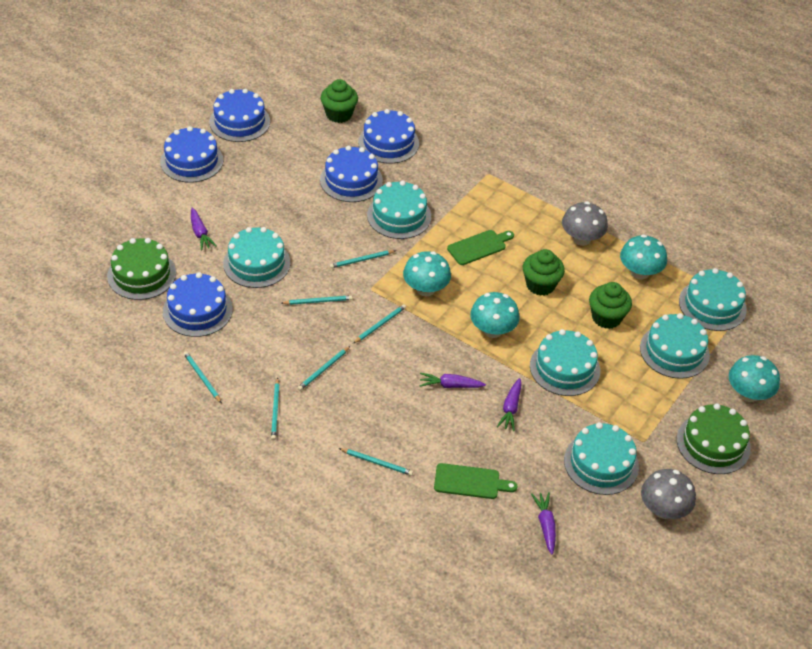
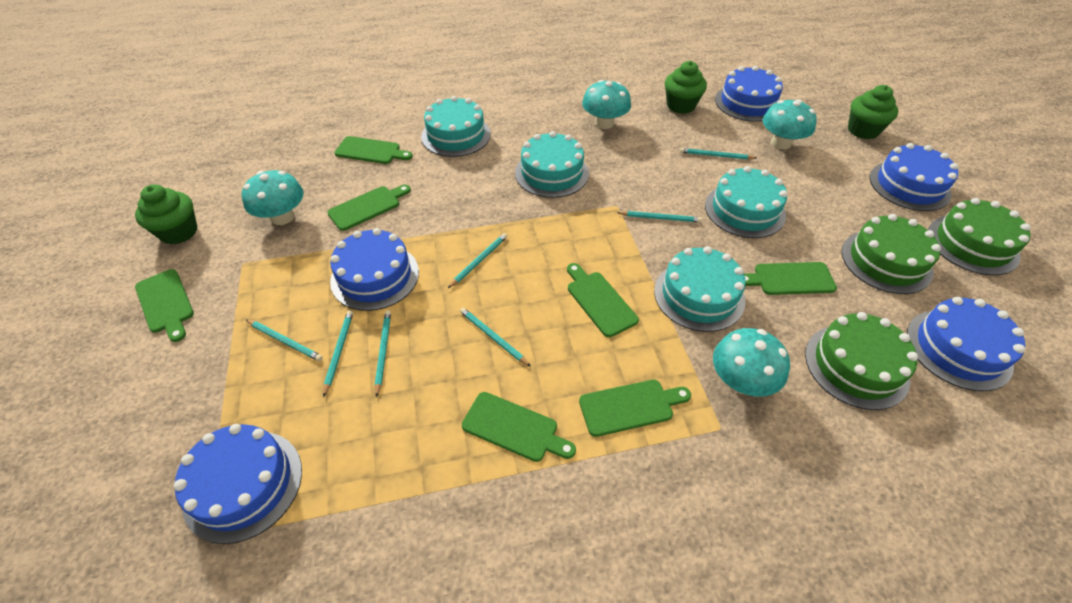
green cake: [107,238,176,300] [677,403,751,474] = 2 -> [805,312,918,410] [841,214,941,294] [928,198,1031,275] = 3
green cutting board: [434,463,518,499] [447,230,514,265] = 2 -> [135,269,194,342] [327,185,411,231] [334,136,412,164] [462,392,576,462] [567,263,639,337] [579,380,691,437] [744,262,837,295] = 7
grey mushroom: [562,201,608,246] [641,469,696,519] = 2 -> none = 0
purple carrot: [191,208,217,251] [419,373,486,388] [497,378,522,431] [531,492,556,555] = 4 -> none = 0
turquoise cake: [223,227,290,288] [367,180,431,239] [530,329,600,396] [564,422,639,495] [640,313,710,379] [679,268,747,331] = 6 -> [421,96,491,157] [515,131,589,198] [654,246,746,332] [705,166,787,238] = 4

